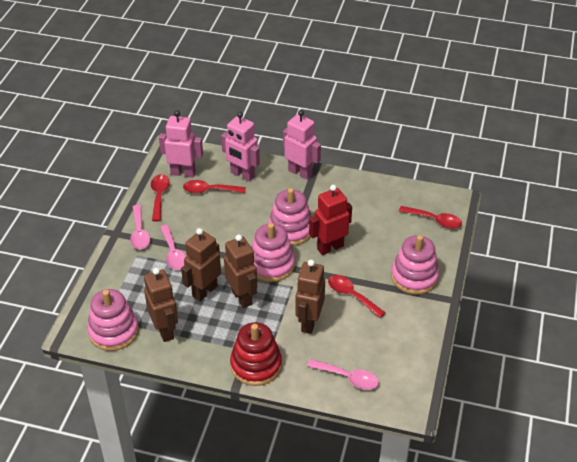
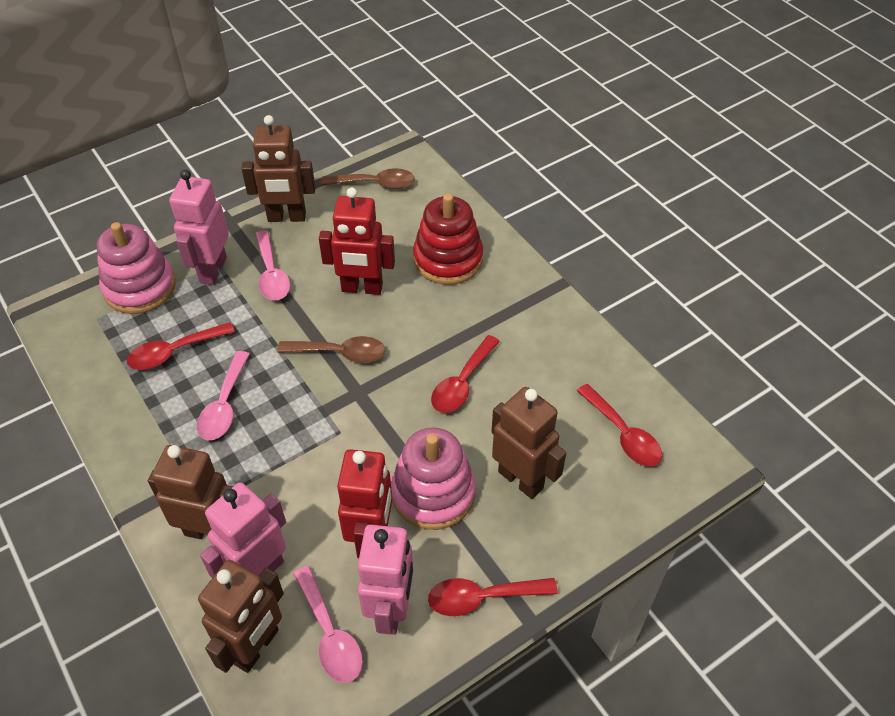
brown spoon: none = 0 -> [277,336,385,363] [321,168,415,189] = 2
pink stacking toy: [87,289,139,351] [251,223,295,282] [268,188,312,246] [391,235,440,294] = 4 -> [97,222,176,314] [391,428,476,530] = 2
red robot: [309,185,352,255] = 1 -> [319,188,395,295] [337,449,392,559] = 2

